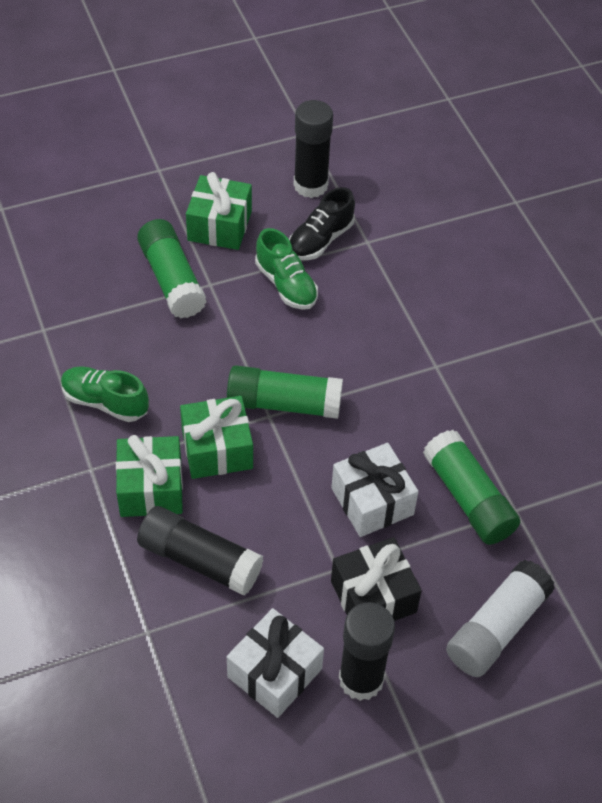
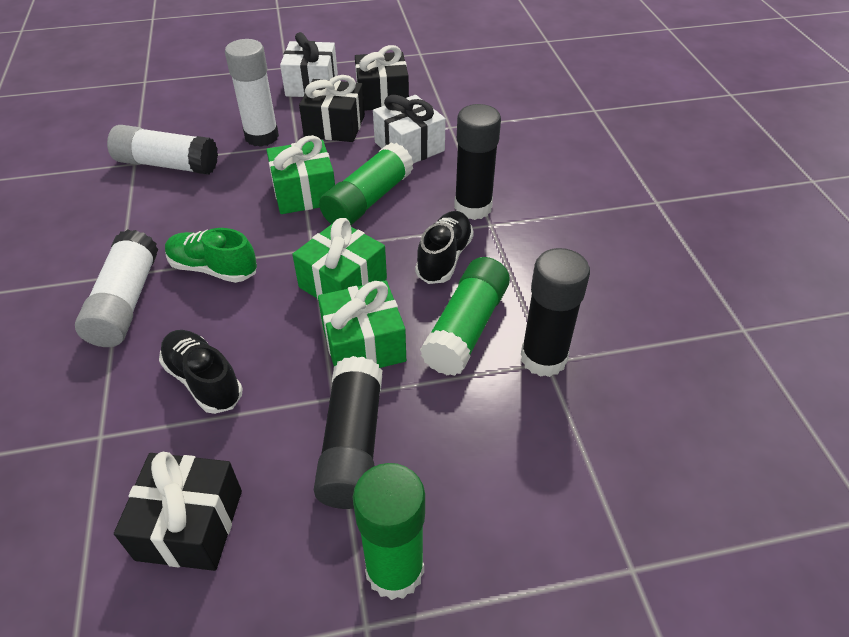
black gift: [331,537,422,621] = 1 -> [114,452,242,571] [299,75,365,142] [355,45,409,111] = 3
black shoe: [289,187,355,260] = 1 -> [159,330,242,414] [415,211,474,284] = 2
green shoe: [61,366,149,422] [255,228,318,310] = 2 -> [165,228,257,283] = 1
white glue stick: [446,560,555,677] = 1 -> [75,229,158,347] [107,125,218,175] [225,39,279,147] = 3

